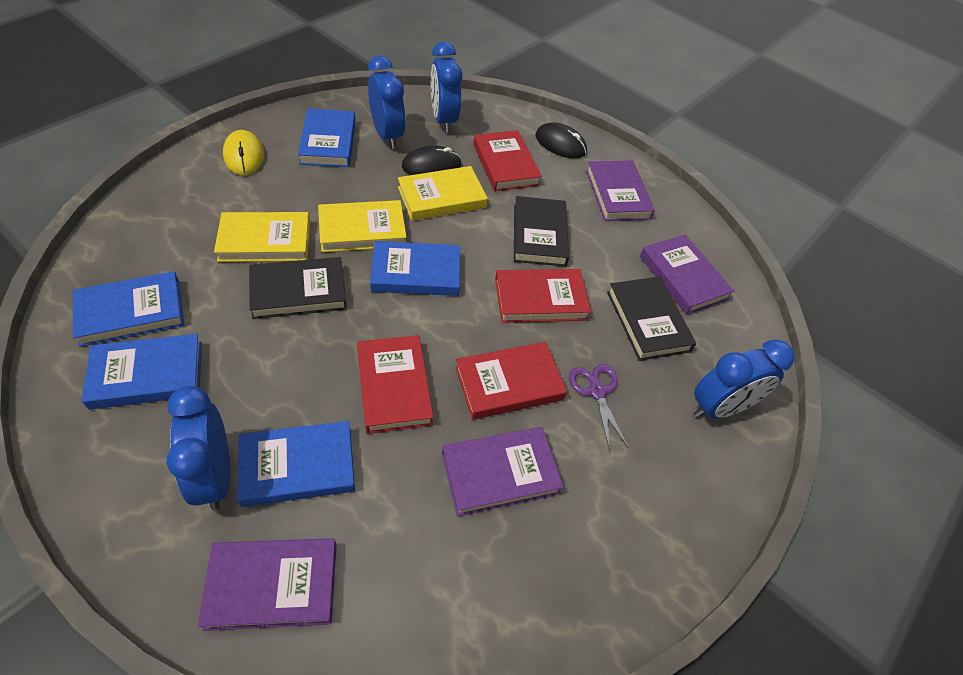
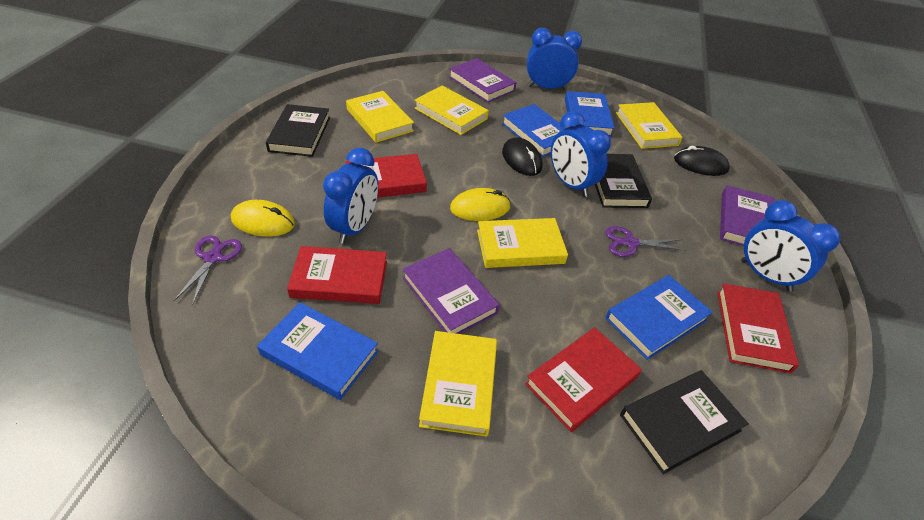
blue book: [73,272,184,347] [81,334,202,410] [237,421,355,507] [298,109,356,167] [370,241,460,296] = 5 -> [257,302,379,400] [502,104,566,157] [565,91,615,137] [605,275,713,360] = 4
purple book: [197,538,337,631] [442,427,564,517] [586,160,655,221] [640,235,734,315] = 4 -> [403,248,500,334] [449,58,517,102] [720,185,775,246] = 3
purple scissors: [569,364,629,451] = 1 -> [174,235,242,305] [605,226,687,257] = 2
yellow book: [214,212,310,262] [318,200,407,252] [398,166,488,221] = 3 -> [346,91,414,143] [415,86,489,135] [419,331,497,437] [477,218,568,268] [616,102,683,149] = 5
yellow mouse: [223,130,264,175] = 1 -> [231,200,295,237] [450,188,511,221] = 2

